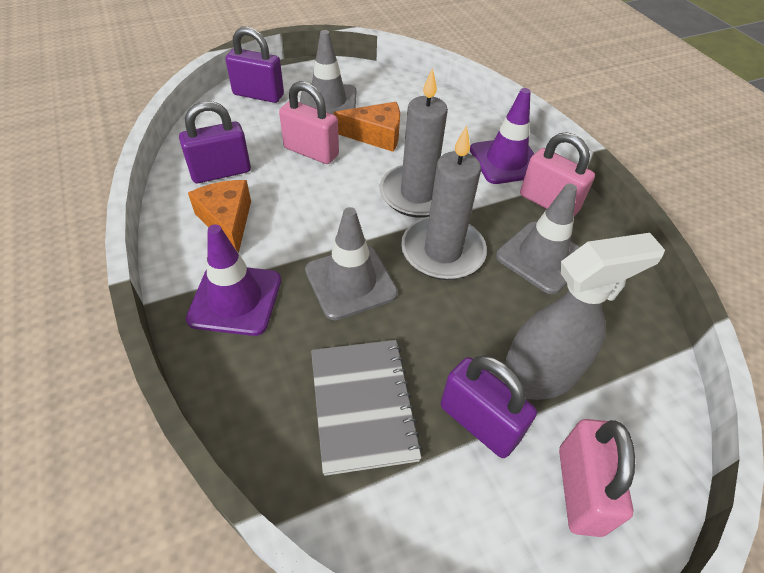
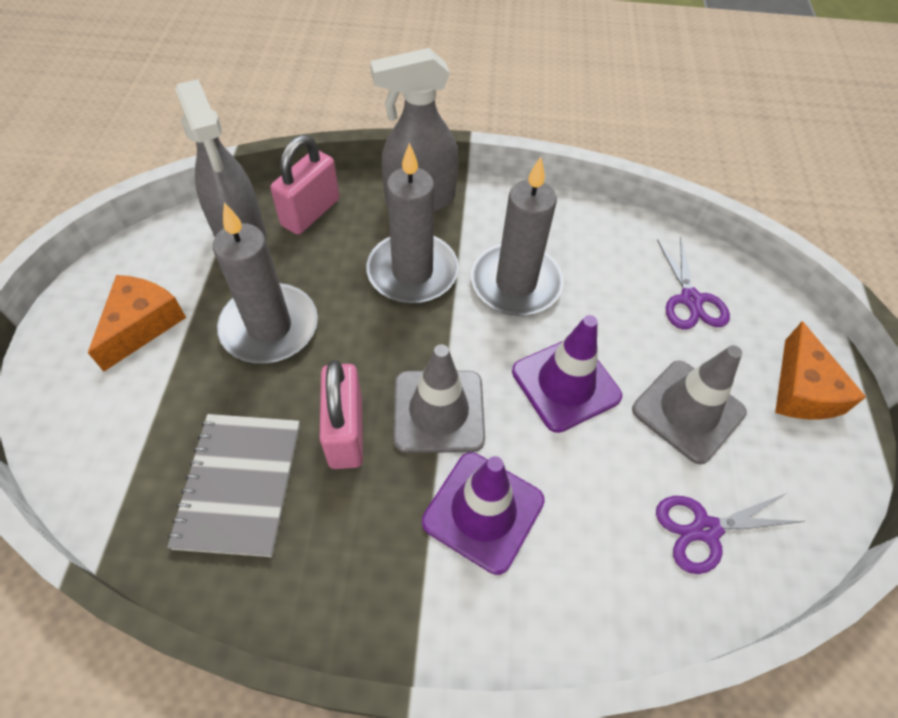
grey candle: [380,68,448,218] [401,125,487,280] = 2 -> [213,202,318,363] [366,142,459,304] [471,157,564,316] = 3
grey spray bottle: [501,233,665,400] = 1 -> [175,79,266,238] [370,48,459,212] = 2
grey traffic cone: [300,30,356,115] [305,207,398,320] [496,183,580,294] = 3 -> [394,344,485,453] [632,345,747,464] = 2
pink padlock: [279,81,339,164] [520,132,595,216] [559,419,635,537] = 3 -> [270,135,339,235] [320,360,363,469] = 2
purple padlock: [179,101,251,183] [225,27,284,103] [441,356,537,458] = 3 -> none = 0
purple scissors: none = 0 -> [656,493,805,574] [657,238,730,330] = 2

